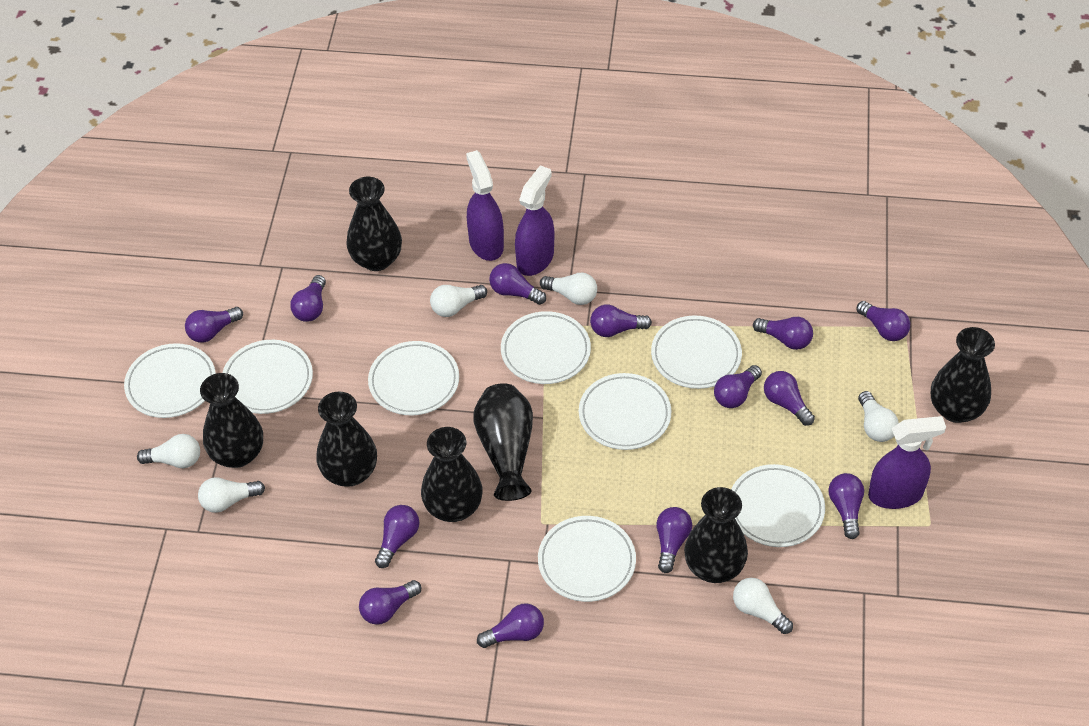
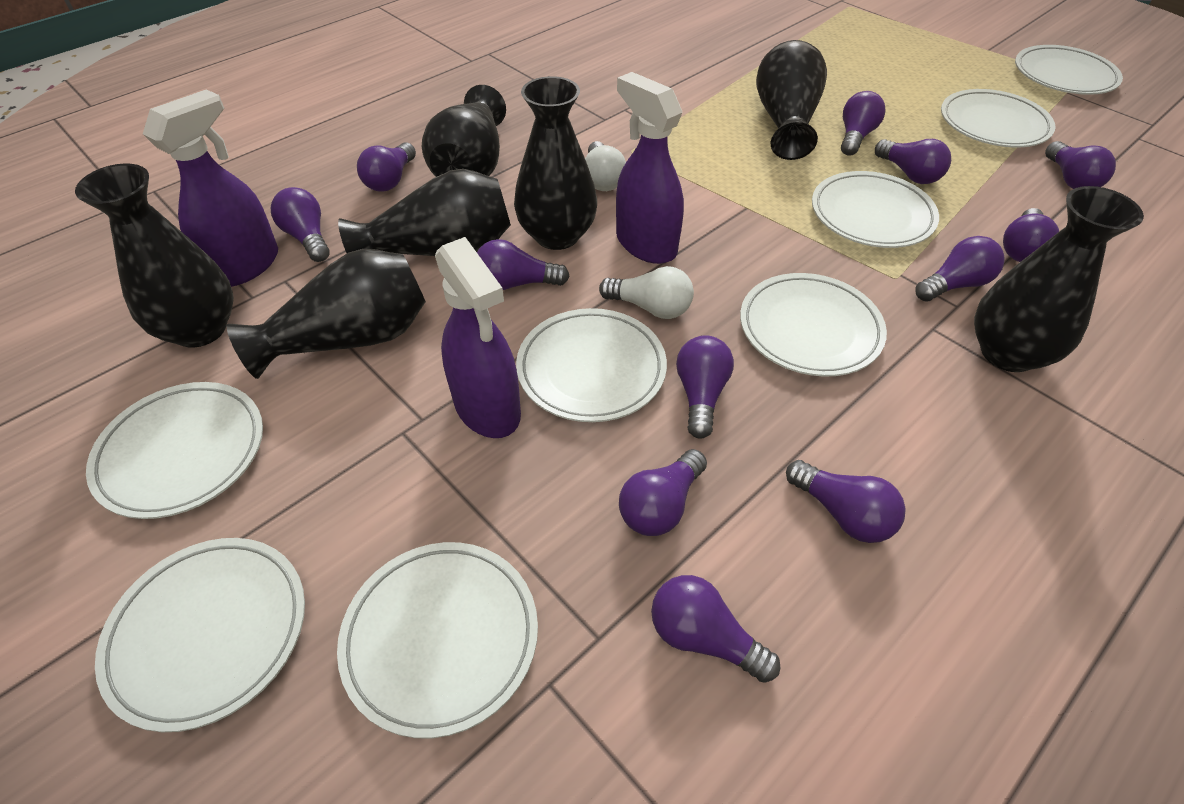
purple light bulb: [185,307,243,343] [290,275,326,322] [359,580,421,625] [375,505,419,568] [477,603,544,648] [489,263,546,305] [590,304,652,337] [656,507,692,573] [714,365,762,408] [753,317,813,350] [764,371,815,426] [829,473,864,539] [856,301,910,341] = 13 -> [271,187,330,262] [357,143,416,192] [477,239,570,290] [619,449,707,536] [651,575,780,683] [676,335,734,439] [786,460,906,543] [841,91,886,156] [875,139,951,184] [915,236,1005,302] [1003,208,1059,262] [1045,141,1116,189] = 12
white light bulb: [137,434,200,468] [198,477,265,513] [430,285,487,317] [540,272,597,305] [733,578,793,634] [858,391,899,442] = 6 -> [585,141,626,191] [599,266,694,319] = 2

